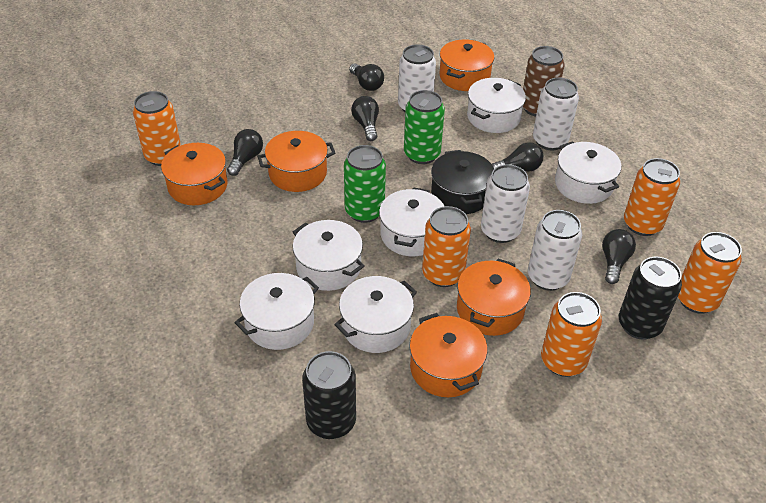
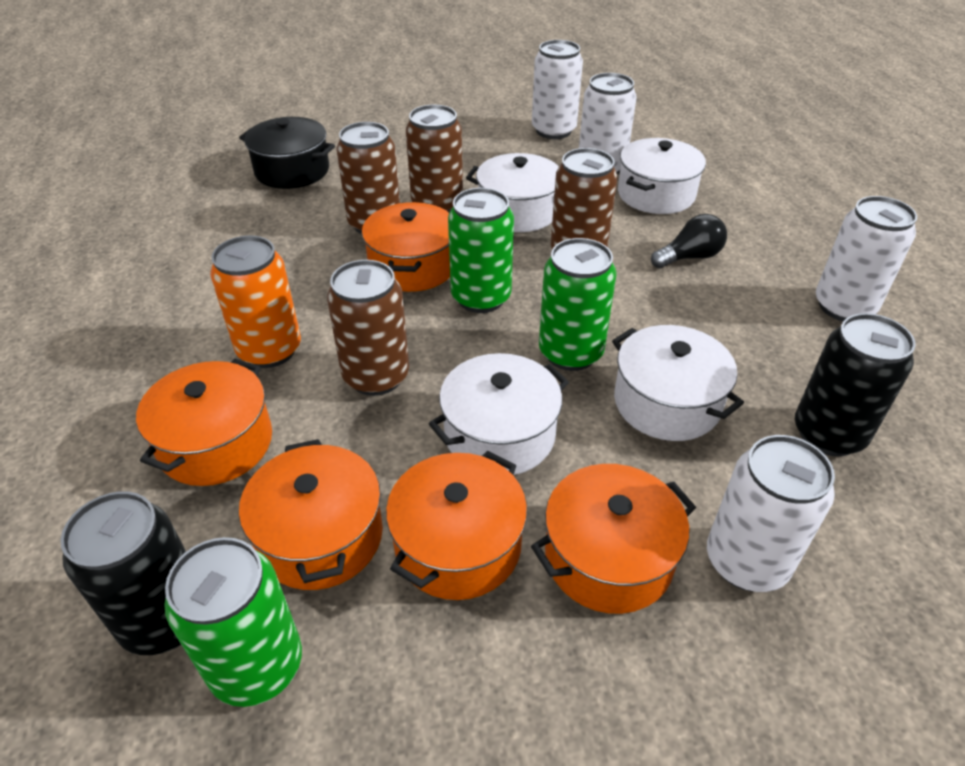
black light bulb: [227,129,263,176] [349,63,384,91] [351,96,379,141] [492,142,543,172] [602,229,636,284] = 5 -> [651,214,727,268] = 1
brown can: [523,46,565,117] = 1 -> [327,260,409,396] [336,122,400,234] [406,104,463,213] [551,148,618,249] = 4
green can: [344,145,386,223] [404,90,445,164] = 2 -> [164,537,302,707] [448,188,514,313] [539,238,617,371] = 3
orange can: [133,91,181,166] [422,206,471,287] [541,292,602,377] [624,158,680,236] [678,232,742,314] = 5 -> [210,235,301,368] = 1
white pot: [235,273,319,350] [293,220,365,291] [334,276,417,353] [379,187,444,256] [467,78,526,133] [555,141,621,204] = 6 -> [429,353,569,475] [466,153,559,232] [612,325,744,441] [618,138,706,214] = 4

